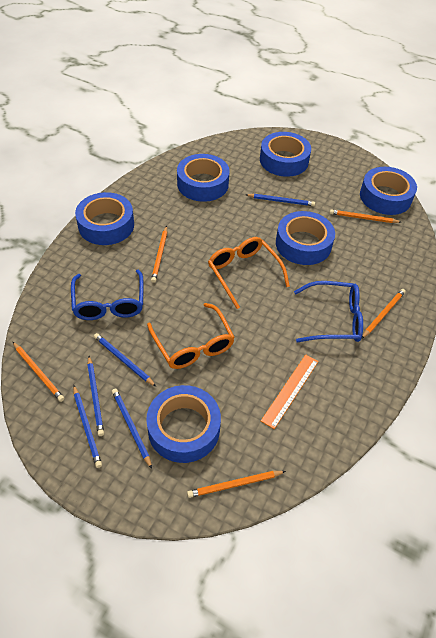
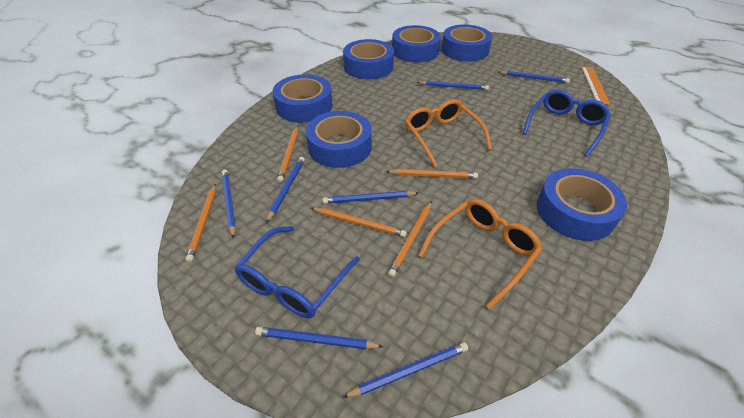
blue pencil: [73,385,102,468] [87,356,104,436] [94,333,156,387] [112,388,152,469] [246,194,315,206] = 5 -> [222,169,236,238] [255,327,383,349] [266,157,305,223] [322,191,418,204] [342,342,468,398] [417,81,489,90] [499,71,570,83] = 7

